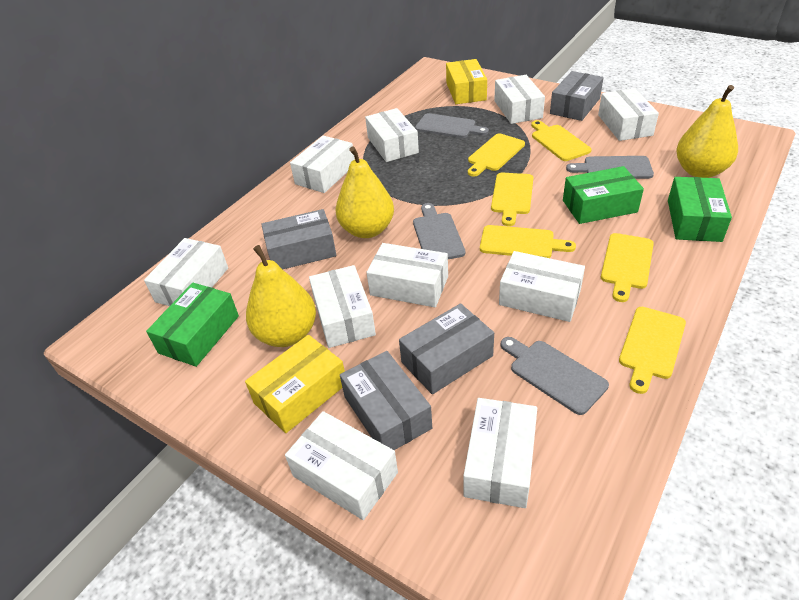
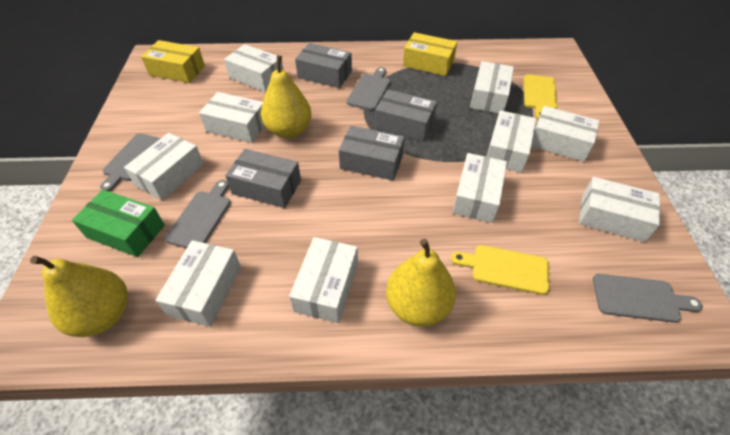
green box: [146,283,239,367] [563,166,644,224] [668,177,732,242] = 3 -> [72,190,165,257] = 1
yellow cutting board: [468,133,525,177] [480,225,576,258] [491,173,533,226] [531,120,592,161] [601,233,654,302] [619,307,686,394] = 6 -> [451,245,549,295] [524,74,557,119] = 2

